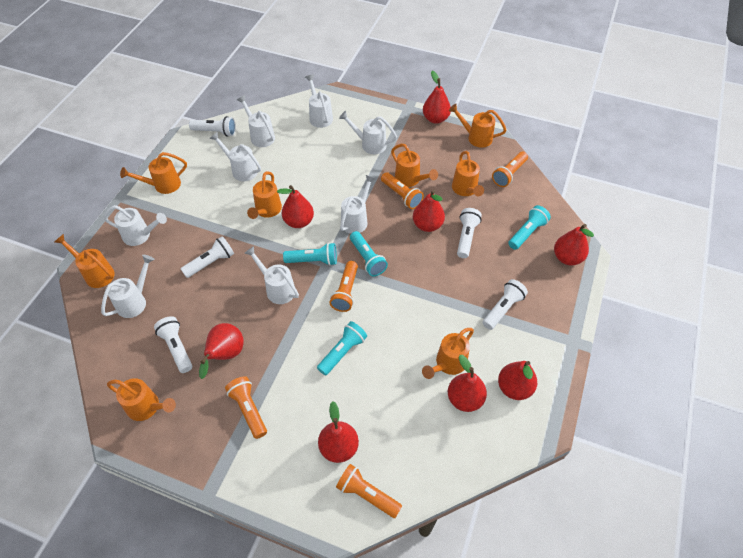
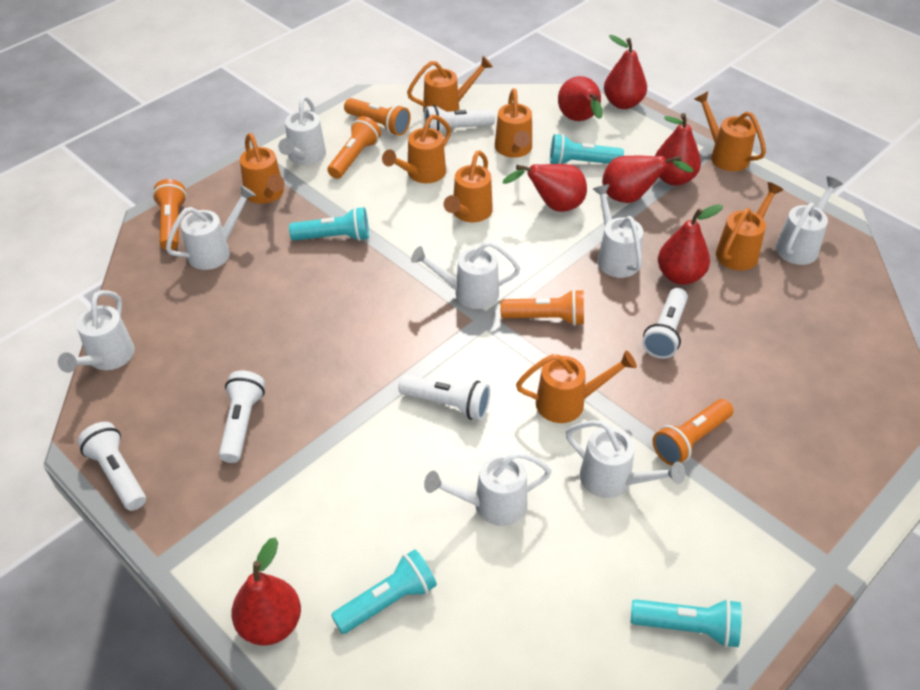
red pear: [199,323,244,379] [277,185,314,228] [318,401,359,463] [413,190,445,232] [423,71,451,124] [448,355,487,412] [498,361,537,400] [554,224,594,265] = 8 -> [231,537,301,645] [502,164,587,212] [558,76,603,121] [602,156,693,203] [604,35,647,109] [655,113,701,186] [658,204,723,285] = 7

